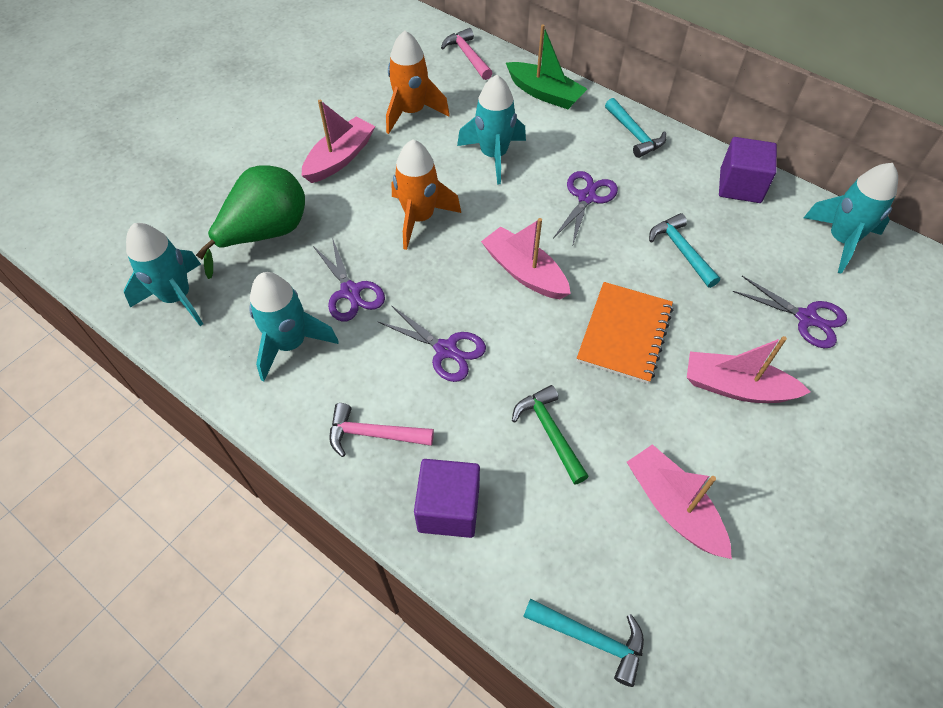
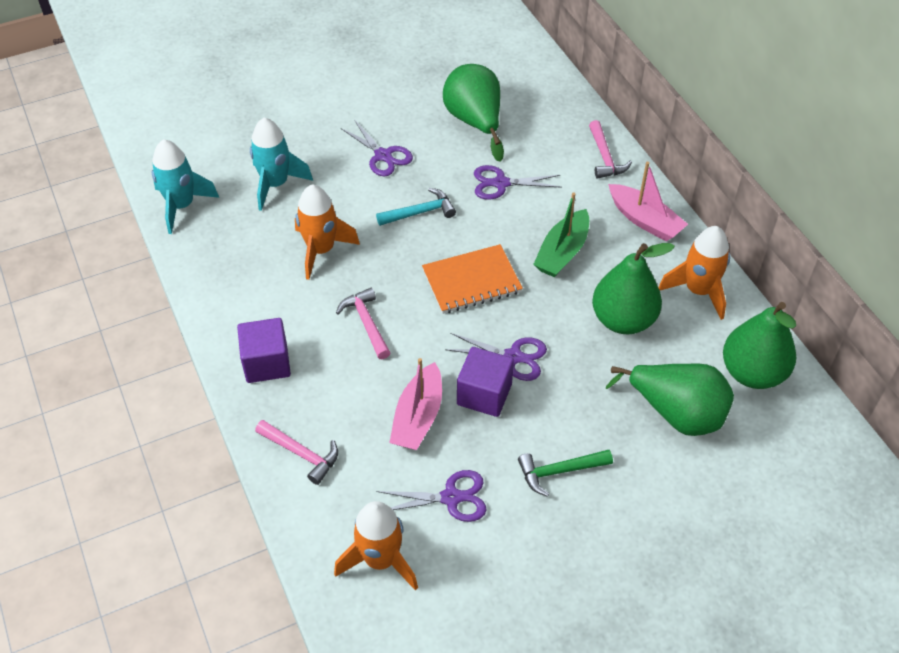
green pear: [196,166,305,279] = 1 -> [443,64,504,162] [592,243,675,334] [606,364,734,436] [723,302,796,389] = 4
orange rocket: [386,31,450,134] [392,139,461,250] = 2 -> [295,184,360,280] [334,501,418,591] [658,226,730,320] = 3
pink boat: [301,100,375,183] [481,218,571,299] [627,444,732,559] [687,336,811,403] = 4 -> [389,358,442,450] [608,162,688,241] = 2
pink hammer: [330,403,434,457] [441,28,492,80] = 2 -> [255,420,338,485] [336,288,391,359] [589,120,632,179] = 3
turquoise hammer: [523,599,644,687] [605,98,666,158] [649,213,720,288] = 3 -> [376,188,456,226] = 1
turquoise rocket: [124,223,203,326] [249,272,339,381] [457,75,526,184] [804,163,898,274] = 4 -> [151,139,219,234] [250,118,313,211] = 2

